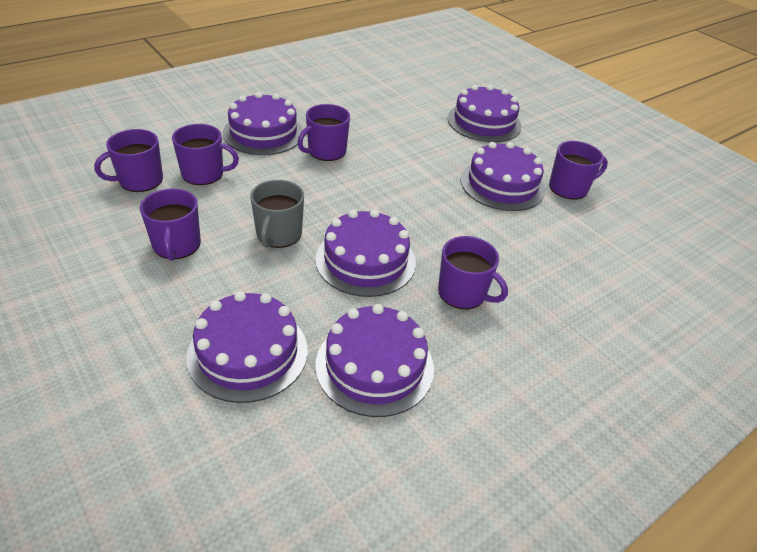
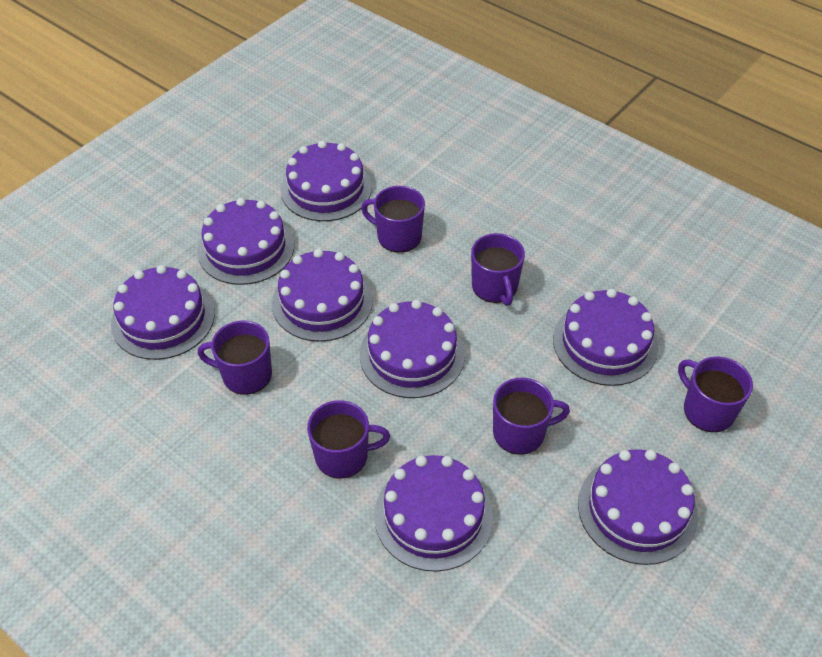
grey mug: [250,180,304,248] = 1 -> none = 0
purple cake: [186,291,308,403] [223,92,303,155] [315,209,416,297] [316,304,434,417] [448,85,521,142] [461,142,545,211] = 6 -> [111,265,215,360] [197,198,294,285] [272,249,373,342] [280,141,372,221] [360,300,465,398] [374,455,493,572] [553,289,658,386] [578,449,698,565] = 8

